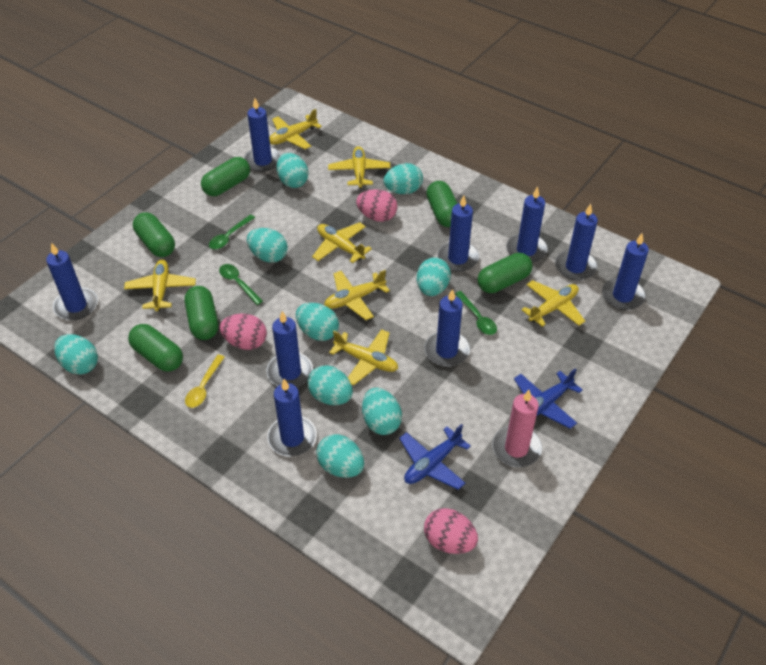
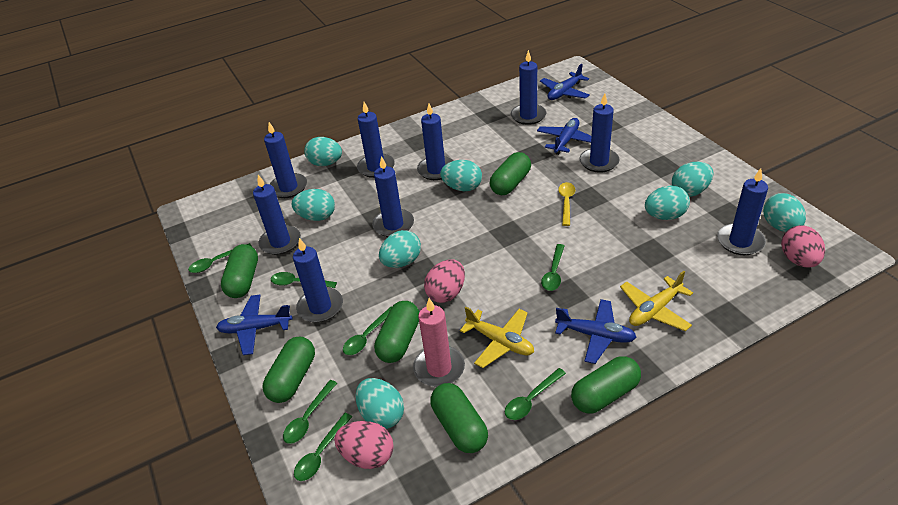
blue plane: [399,424,471,490] [514,368,582,429] = 2 -> [216,295,292,355] [537,118,591,155] [540,64,590,100] [555,299,637,364] = 4
green spoon: [209,215,255,249] [219,264,263,305] [455,291,497,335] = 3 -> [188,243,252,273] [271,272,337,288] [283,380,337,444] [294,413,352,481] [343,307,392,355] [505,368,566,420] [541,244,564,291] = 7
turquoise egg: [54,334,98,375] [247,228,288,263] [277,153,309,188] [296,303,339,341] [307,365,353,405] [317,434,364,478] [362,388,402,435] [383,163,423,194] [417,257,451,296] = 9 -> [292,189,335,221] [304,137,342,166] [355,378,404,429] [379,230,421,268] [440,160,482,191] [645,185,690,220] [672,162,713,197] [763,193,806,232] = 8
yellow plane: [124,260,196,311] [269,109,322,149] [312,222,372,263] [324,270,390,320] [328,146,391,189] [329,329,398,385] [521,280,585,327] = 7 -> [460,307,534,368] [620,271,693,331] = 2

